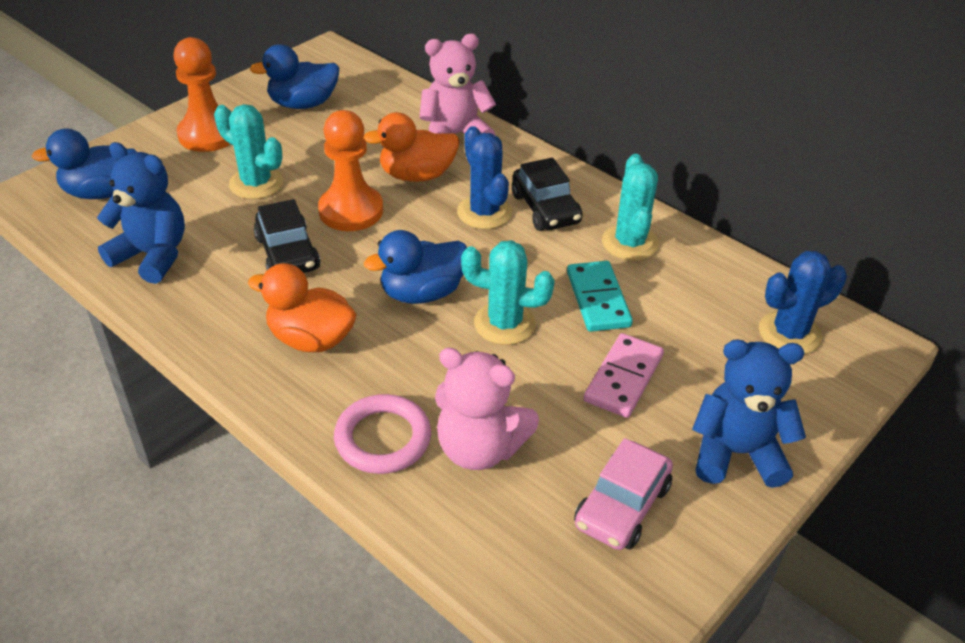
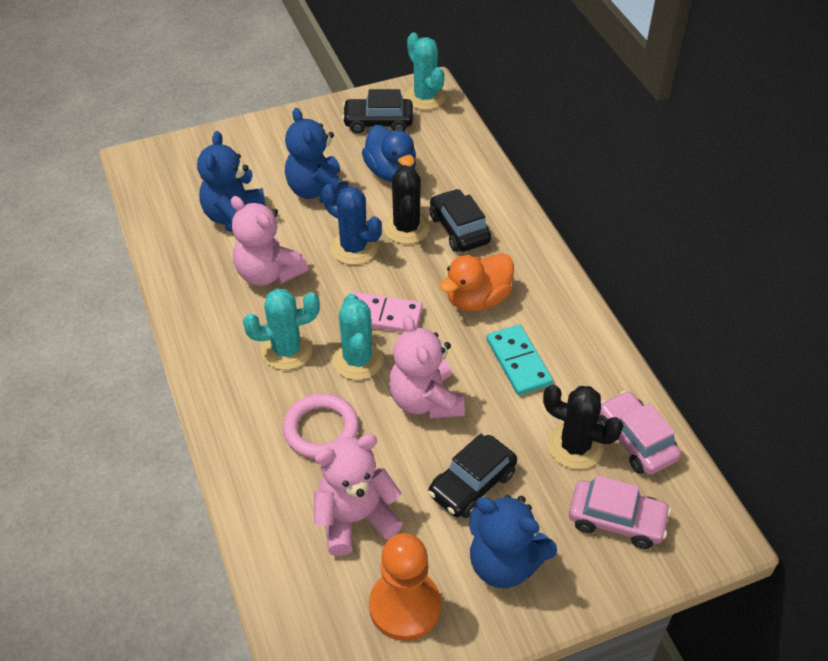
black cactus: none = 0 -> [383,165,430,244] [543,384,623,469] = 2
black car: [254,199,320,273] [512,158,583,231] = 2 -> [342,89,413,133] [428,434,517,518] [430,189,491,252] = 3
blue cactus: [457,126,512,229] [759,251,847,354] = 2 -> [322,184,382,265] = 1
blue duck: [32,129,137,199] [249,44,339,109] [364,230,467,304] = 3 -> [362,125,416,182] = 1
blue teddy bear: [97,142,185,284] [692,340,806,488] = 2 -> [197,131,266,232] [285,108,349,203] [469,495,557,588] = 3
orange duck: [248,263,357,352] [363,112,459,182] = 2 -> [439,253,514,311] = 1
orange pawn: [173,37,230,152] [318,110,383,231] = 2 -> [369,533,441,641] = 1
pink car: [574,438,673,550] = 1 -> [569,475,671,549] [598,391,681,475] = 2
pink teddy bear: [419,34,496,135] [435,348,539,470] = 2 -> [231,196,308,286] [314,434,403,556] [389,315,465,419] = 3

